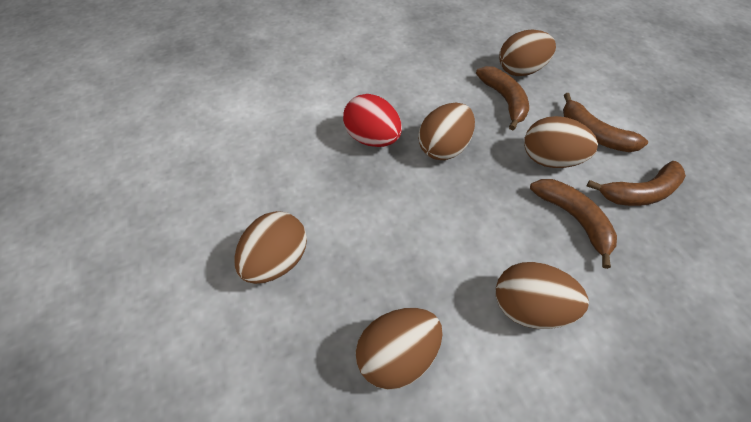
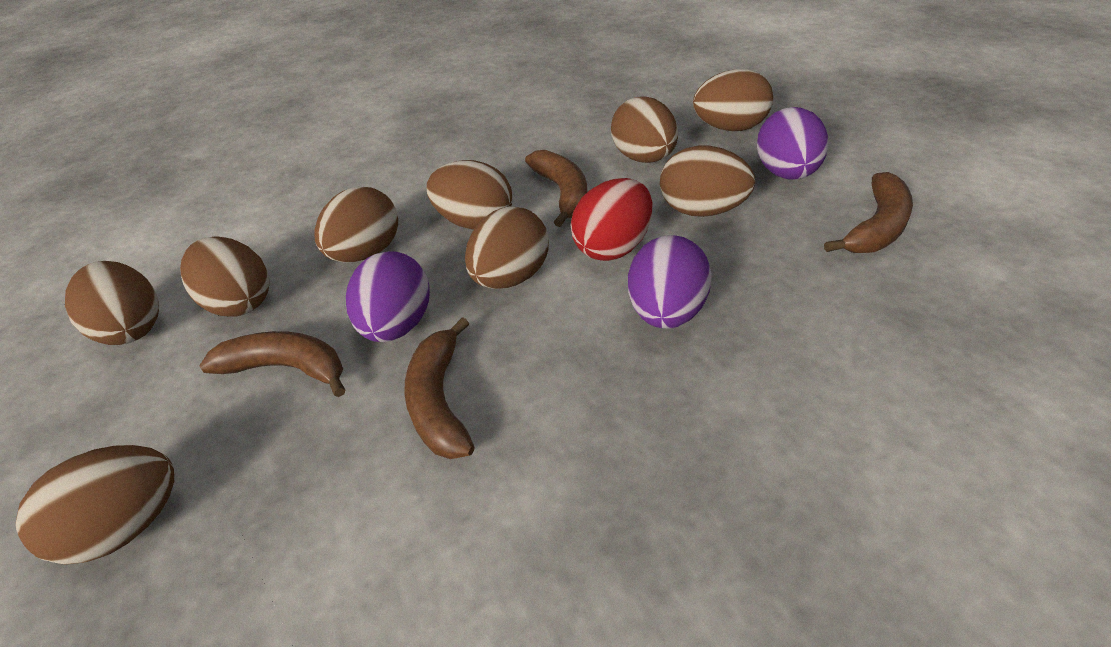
brown egg: [235,211,307,284] [356,308,443,390] [418,103,475,160] [496,262,589,329] [499,29,556,76] [524,116,598,168] = 6 -> [16,445,174,564] [65,261,159,345] [180,236,269,317] [314,186,398,262] [427,160,512,230] [465,206,549,289] [611,96,678,163] [660,146,755,217] [693,69,773,131] = 9
purple egg: none = 0 -> [346,251,430,342] [628,235,712,329] [757,107,829,180] = 3

